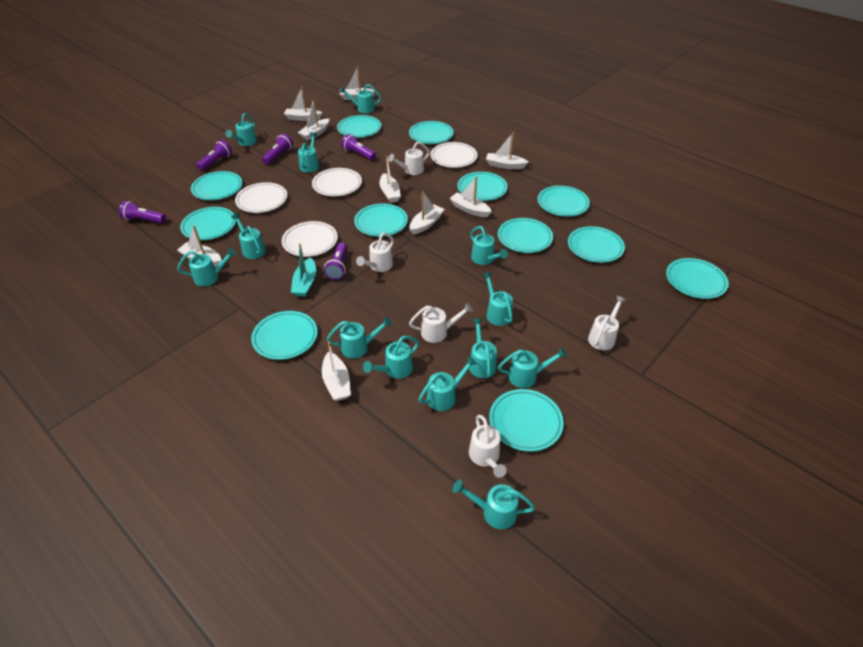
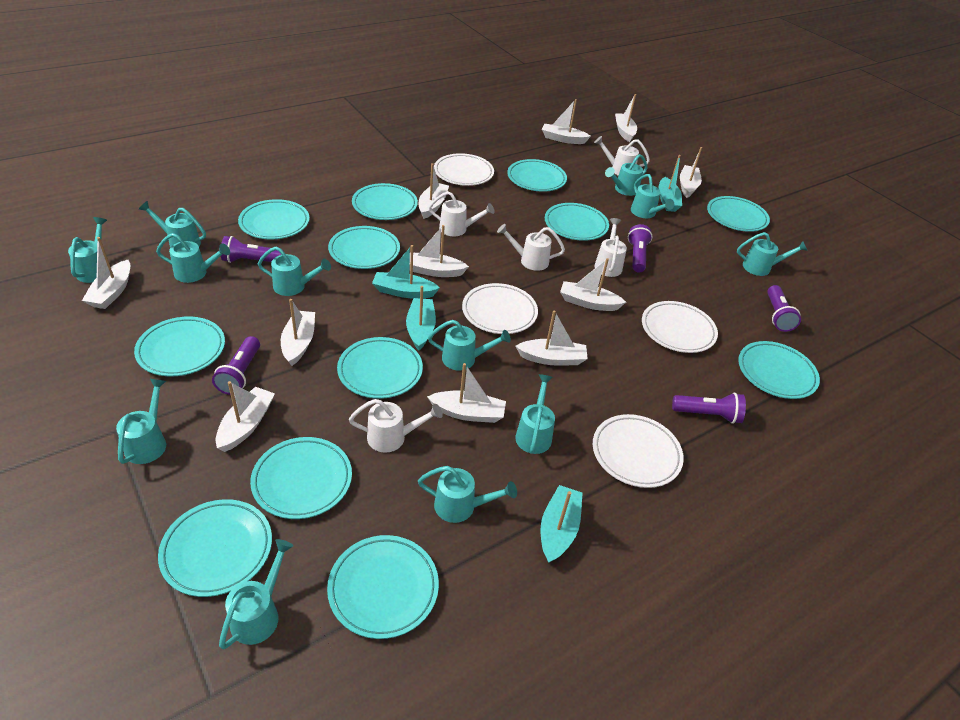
turquoise boat: [291,243,316,297] = 1 -> [372,245,440,298] [406,286,436,351] [541,485,583,563] [659,155,682,212] = 4
turquoise watering can: [177,248,237,286] [226,113,257,146] [231,213,266,259] [298,132,319,173] [327,317,392,358] [340,84,381,113] [363,336,419,379] [418,356,477,411] [453,480,535,529] [469,318,497,378] [470,226,508,265] [482,272,513,326] [498,347,567,388] = 13 -> [68,217,107,283] [116,379,166,464] [139,201,206,247] [156,233,230,283] [219,539,294,650] [258,247,331,296] [418,466,517,523] [428,320,511,371] [515,374,555,454] [605,154,647,196] [631,174,674,218] [737,232,808,276] = 12
white boat: [177,225,222,267] [284,86,323,121] [298,99,329,140] [322,342,351,401] [340,66,375,100] [380,156,401,203] [409,191,445,235] [450,176,492,217] [486,132,528,169] = 9 -> [82,237,130,309] [215,381,275,452] [281,299,315,366] [410,225,469,277] [419,163,449,219] [427,363,506,423] [515,310,588,365] [542,99,591,144] [560,258,626,311] [615,94,637,142] [680,147,702,198] = 11

